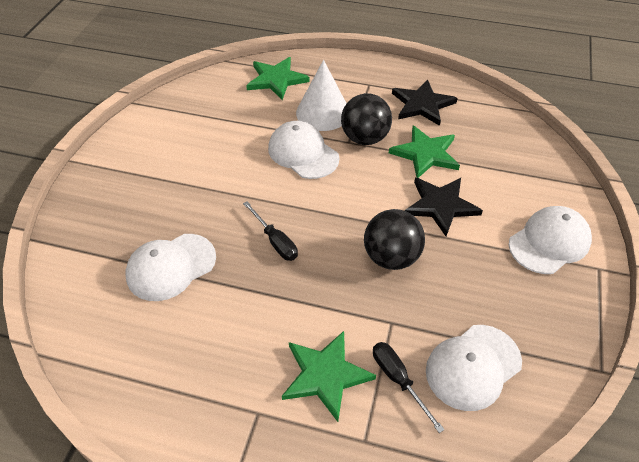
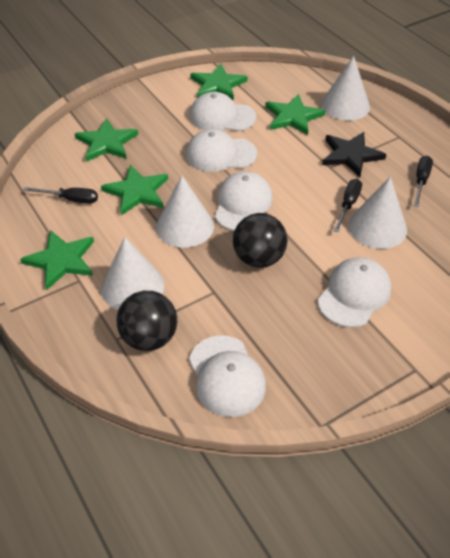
black screwdriver: [243,201,298,261] [373,342,445,433] = 2 -> [23,187,98,204] [334,179,362,232] [414,156,433,207] = 3
black star: [392,79,458,126] [405,178,483,236] = 2 -> [322,132,386,177] = 1
green star: [246,57,310,100] [282,331,376,422] [389,125,460,178] = 3 -> [20,230,94,290] [75,118,138,162] [101,165,168,215] [190,64,247,100] [265,94,325,135] = 5
white cap: [125,234,216,301] [268,121,339,179] [426,325,522,411] [509,206,592,274] = 4 -> [186,129,257,172] [189,92,256,131] [189,335,266,417] [215,171,273,231] [318,257,391,327] = 5
white cone: [296,60,347,131] = 1 -> [101,237,164,310] [156,176,214,248] [321,55,370,121] [348,177,407,249] = 4

